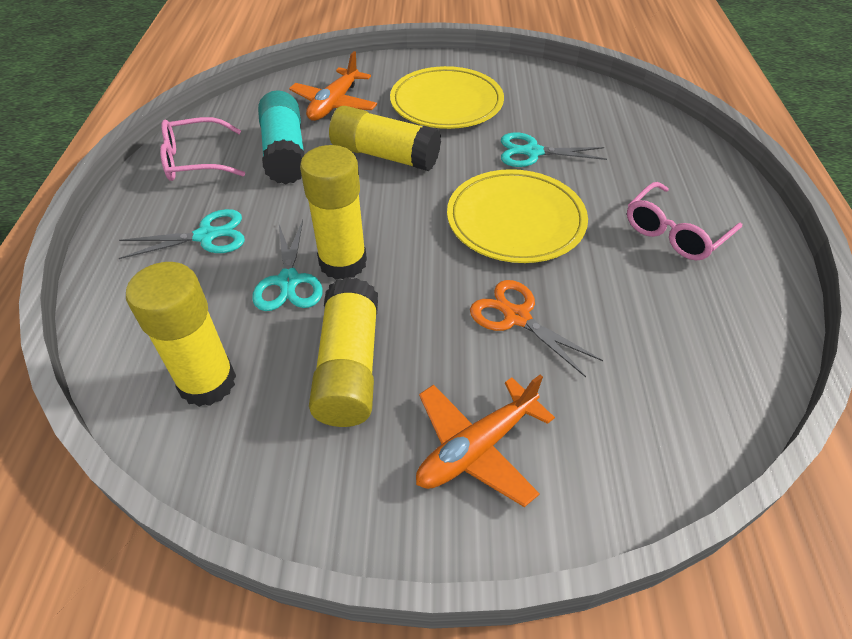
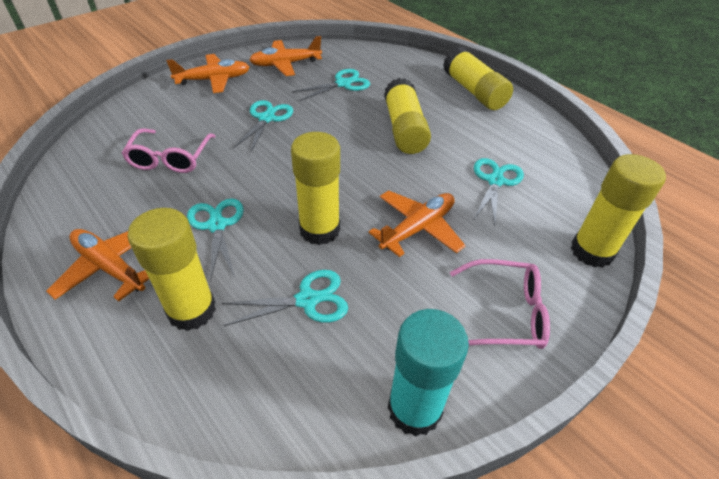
orange plane: [289,51,377,121] [416,374,555,507] = 2 -> [46,229,149,302] [166,54,250,93] [249,36,322,76] [369,190,466,257] = 4
orange scissors: [470,280,603,377] = 1 -> none = 0
turquoise scissors: [119,209,245,259] [252,220,323,311] [501,132,607,167] = 3 -> [187,198,244,282] [222,270,348,326] [233,100,293,154] [292,69,370,101] [474,158,524,226] = 5
yellow glue stick: [126,262,236,407] [300,145,367,280] [309,277,378,427] [329,106,441,171] = 4 -> [127,208,216,331] [291,132,340,245] [384,78,431,154] [443,47,513,110] [571,154,666,268] = 5
yellow plate: [390,66,504,129] [447,169,588,263] = 2 -> none = 0

